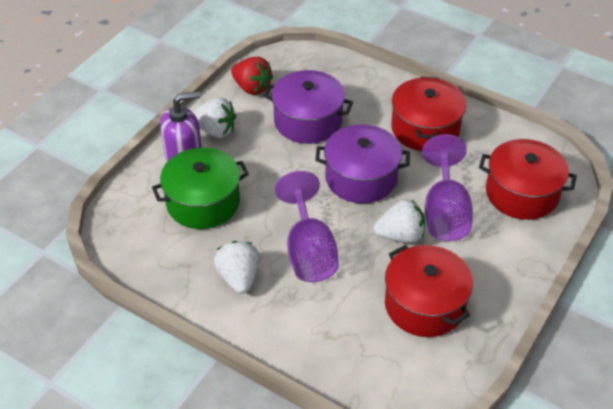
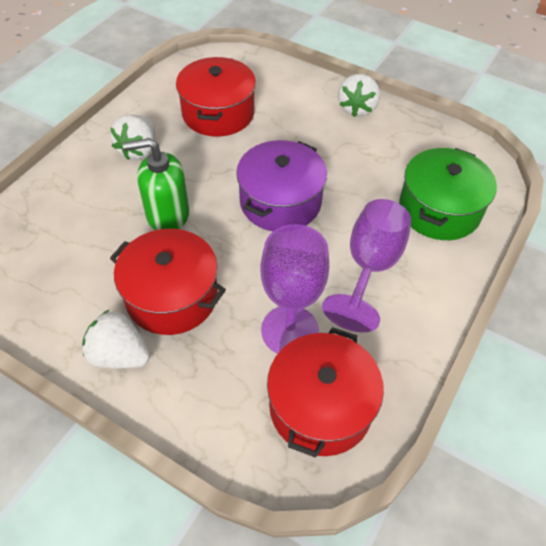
green soap dispenser: none = 0 -> [123,138,189,230] = 1
purple pot: [264,70,353,144] [315,124,410,203] = 2 -> [236,140,327,231] = 1
purple soap dispenser: [160,91,202,162] = 1 -> none = 0
red strawberry: [231,57,273,95] = 1 -> none = 0

